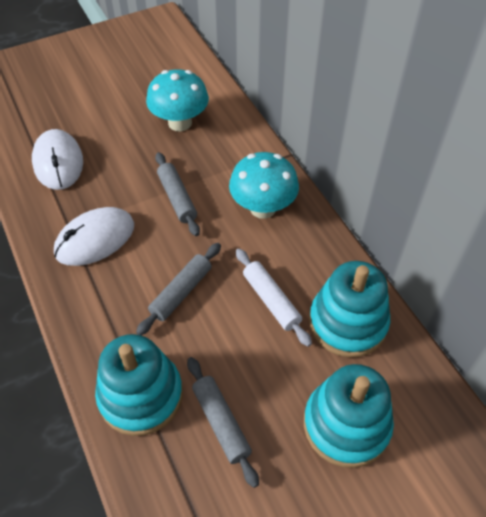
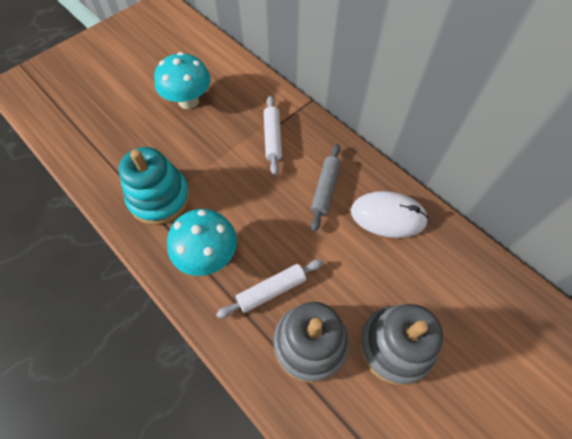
grey rolling pin: [136,243,221,335] [155,152,200,236] [187,357,259,488] = 3 -> [311,144,341,232] = 1
grey stacking toy: none = 0 -> [273,302,349,383] [359,304,443,385] = 2
turquoise stacking toy: [95,334,183,436] [304,364,394,468] [309,261,390,358] = 3 -> [118,147,190,225] = 1
white mouse: [32,129,83,190] [54,207,134,266] = 2 -> [351,191,429,238] = 1
white rolling pin: [236,249,312,347] = 1 -> [216,259,323,319] [264,96,282,175] = 2

